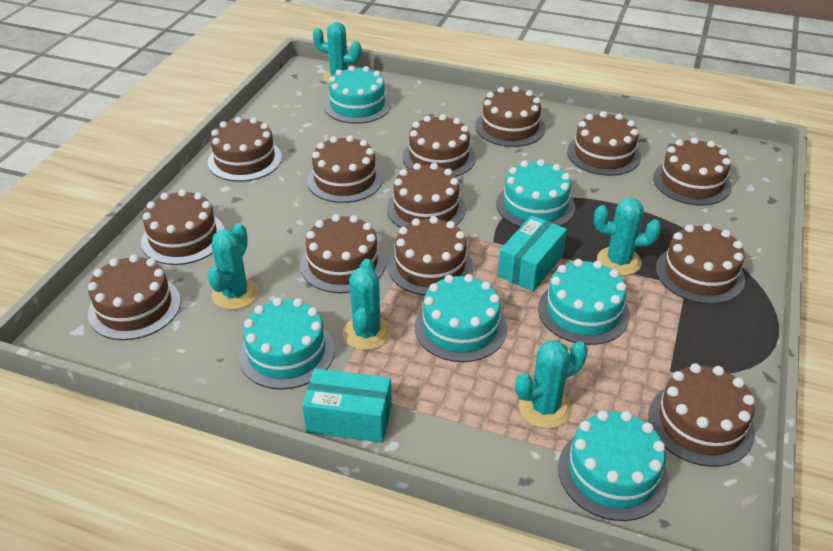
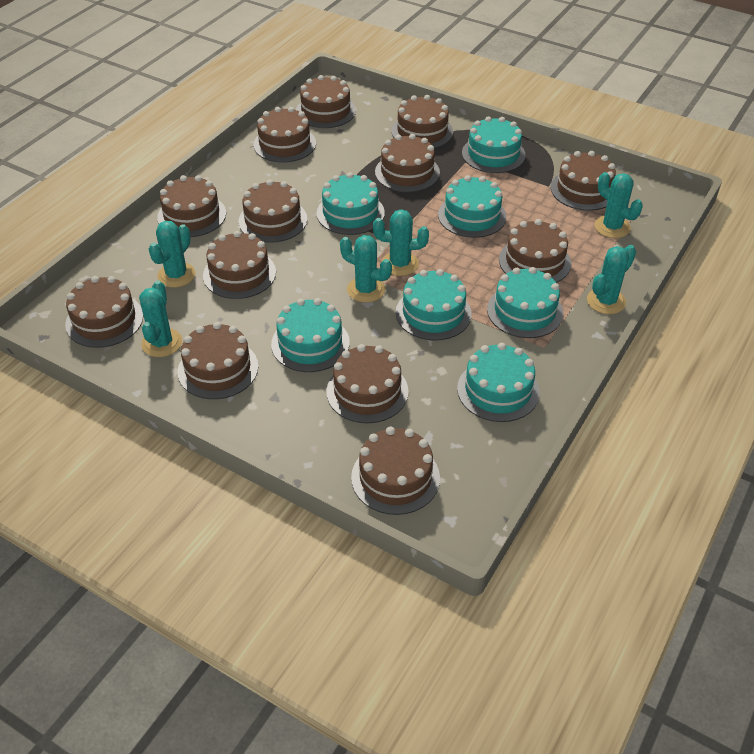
turquoise box: [302,368,392,443] [498,215,567,291] = 2 -> none = 0
turquoise cactus: [208,223,259,310] [313,22,361,84] [343,259,391,350] [515,340,587,429] [594,198,661,276] = 5 -> [139,281,182,357] [149,221,196,288] [340,235,392,303] [373,209,429,276] [587,245,636,314] [594,172,643,238] = 6
turquoise cake: [239,298,335,389] [324,66,391,124] [415,274,507,362] [496,159,575,227] [538,259,630,345] [558,410,669,521] = 6 -> [271,298,349,372] [317,172,385,235] [396,269,472,341] [438,175,507,238] [457,343,539,422] [462,116,526,173] [487,267,563,338] = 7

